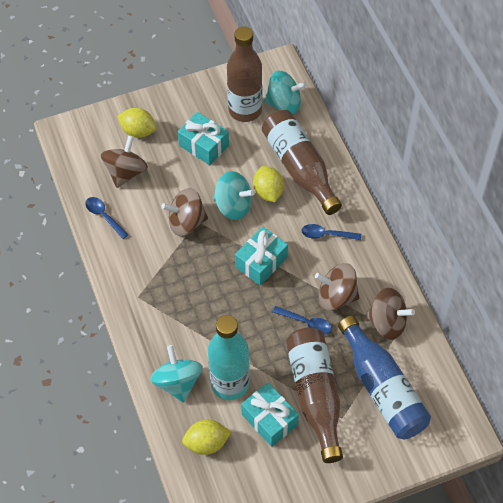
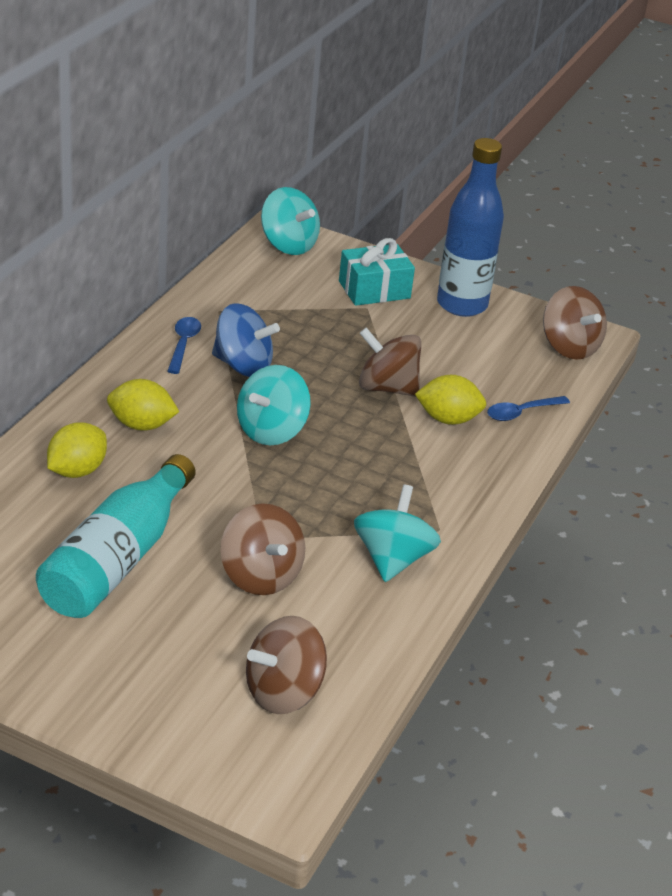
blue spinning top: none = 0 -> [212,303,280,377] = 1
blue spoon: [85,197,128,239] [272,306,332,335] [302,224,361,240] = 3 -> [167,317,201,374] [487,396,570,421] = 2
brown bottle: [227,26,262,122] [262,110,342,215] [286,327,343,463] = 3 -> none = 0
turquoise gift: [178,112,229,165] [235,227,288,285] [241,383,299,447] = 3 -> [339,238,415,306] = 1

